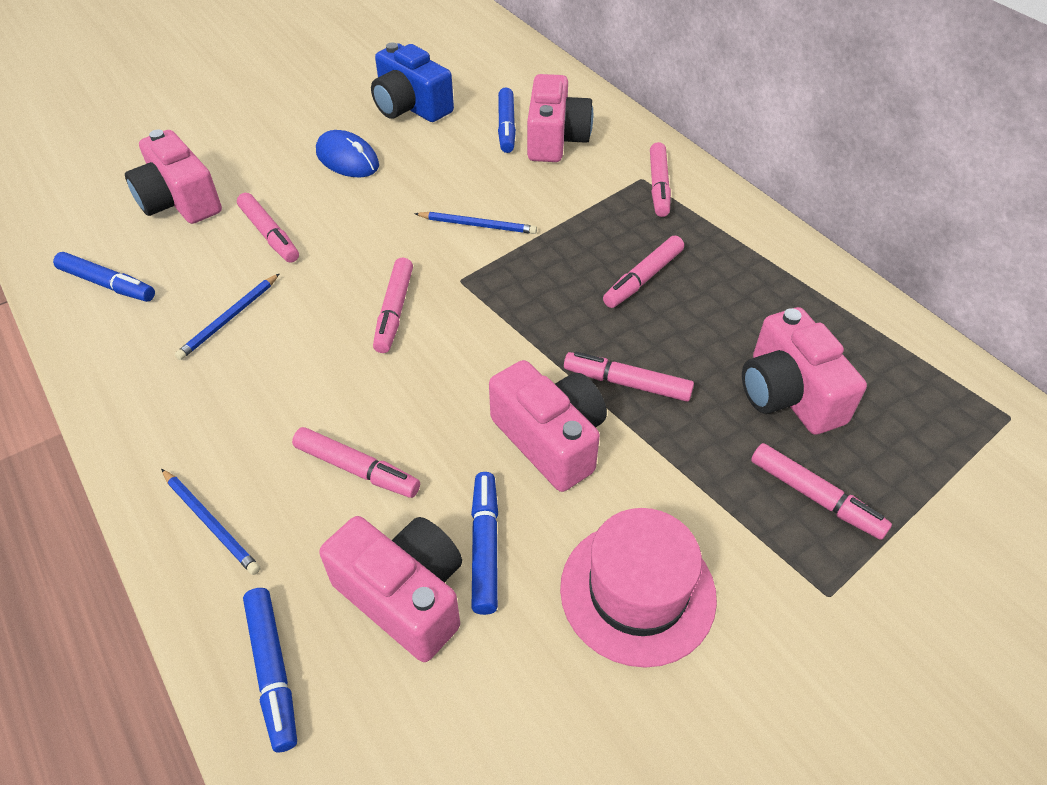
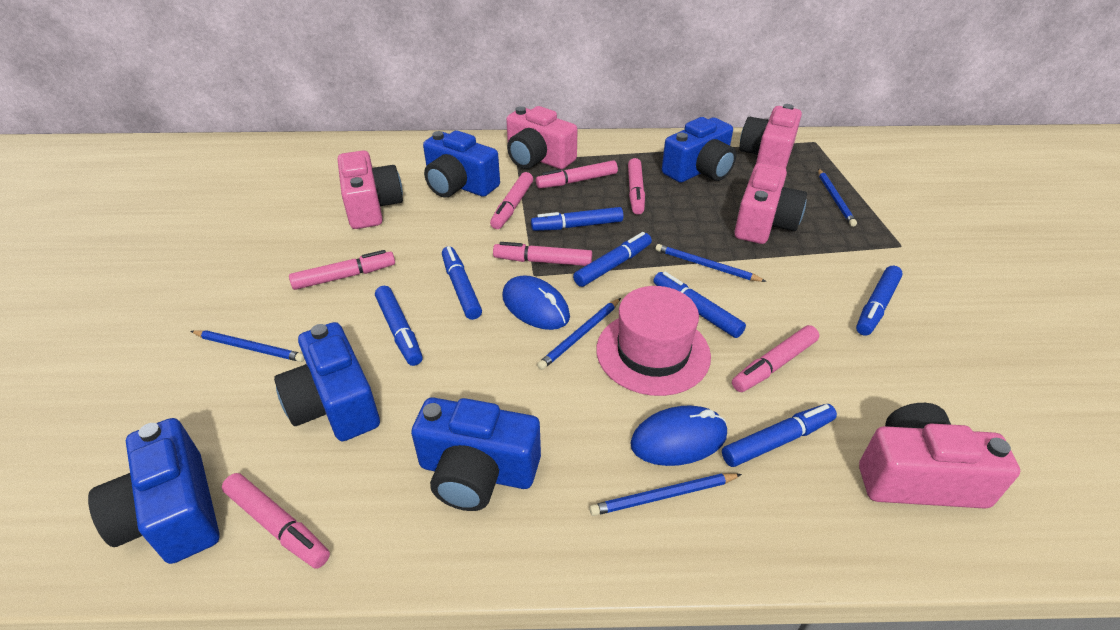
blue camera: [371,43,454,122] = 1 -> [88,418,220,564] [274,322,380,441] [411,397,541,511] [423,130,500,198] [662,117,736,183] = 5
blue marker: [53,252,155,302] [243,588,297,752] [471,472,498,615] [498,87,516,153] = 4 -> [375,286,423,366] [442,246,482,320] [531,207,624,231] [573,232,652,287] [653,272,746,338] [722,404,837,467] [856,266,903,336] = 7
blue mouse: [316,130,379,177] = 1 -> [502,275,570,330] [630,406,727,466] = 2
blue pencil: [161,469,260,575] [175,273,280,360] [414,212,537,234] = 3 -> [191,330,305,362] [537,298,621,370] [589,473,742,516] [655,244,767,282] [818,169,857,227] = 5

